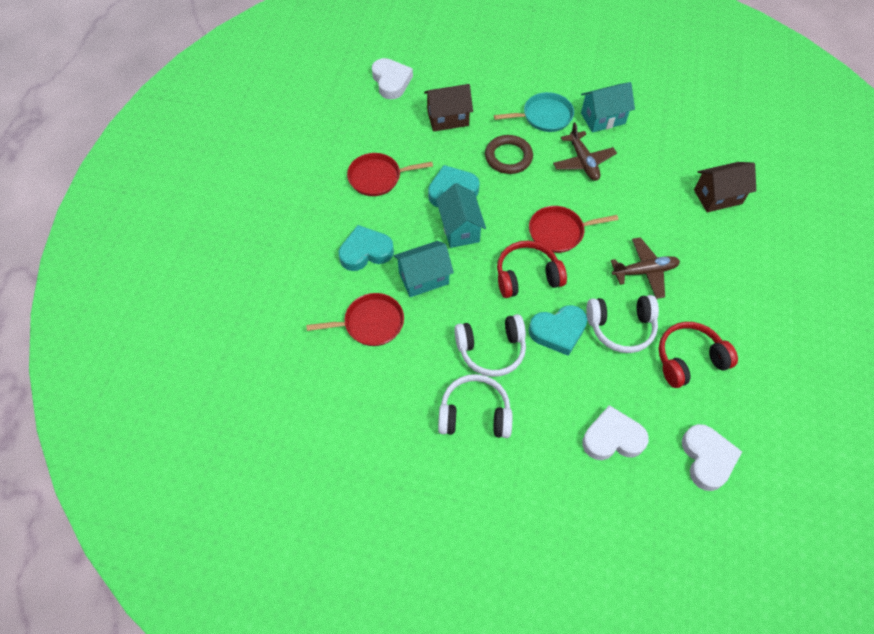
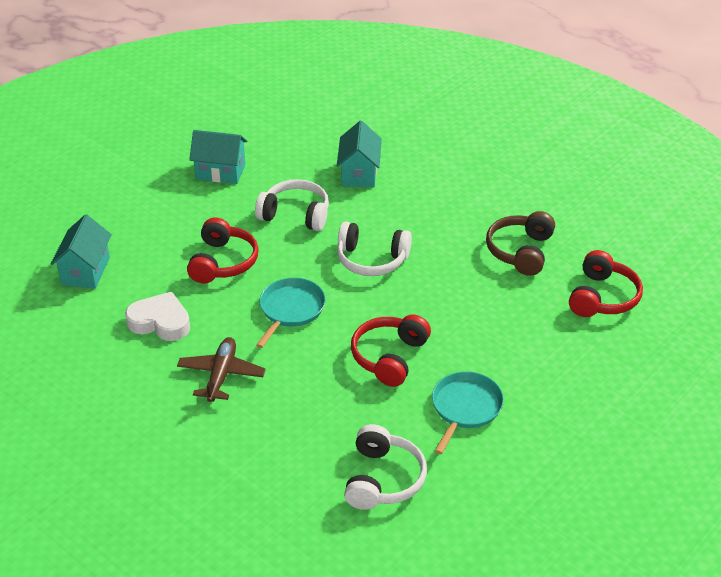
brown headphones: none = 0 -> [486,211,555,276] = 1
brown house: [424,84,473,132] [694,162,756,212] = 2 -> none = 0
brown plane: [553,122,617,181] [611,237,680,299] = 2 -> [177,337,266,402] = 1
brown ring: [485,135,533,174] = 1 -> none = 0
red headphones: [497,241,567,298] [659,322,738,388] = 2 -> [187,218,259,283] [351,315,431,387] [569,250,643,317] = 3
red pan: [306,293,404,346] [347,153,433,196] [529,206,619,253] = 3 -> none = 0
turquoise heart: [338,225,394,271] [428,165,480,207] [529,305,587,356] = 3 -> none = 0
turquoise pan: [494,92,574,132] = 1 -> [256,278,326,348] [432,371,504,454] = 2
white heart: [372,58,413,99] [582,405,649,460] [682,424,742,491] = 3 -> [125,291,190,341] = 1

